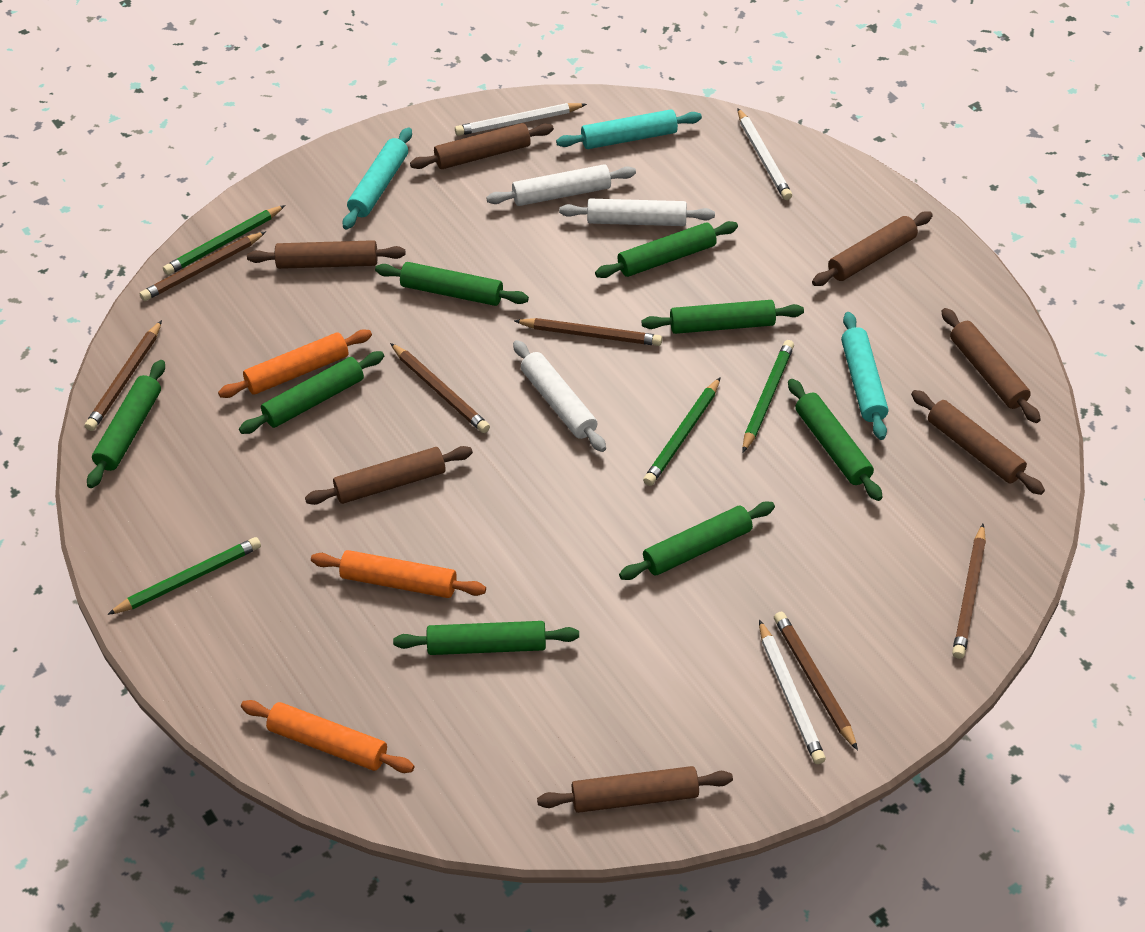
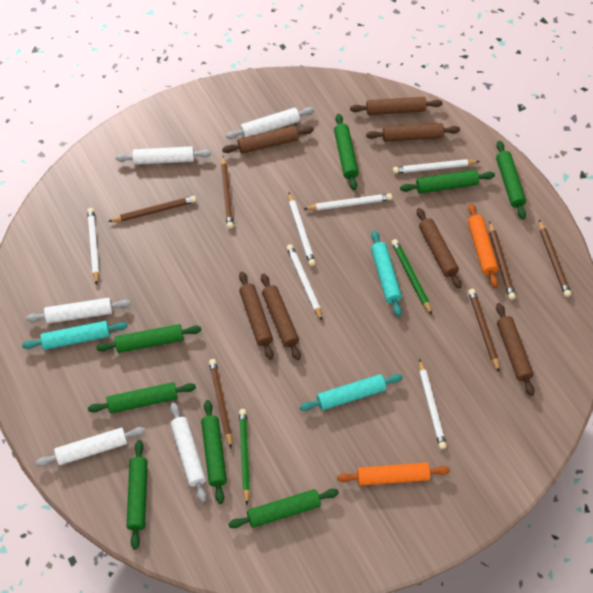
green pencil: [107,537,261,615] [163,205,285,275] [643,377,721,486] [742,340,794,453] = 4 -> [239,409,250,505] [391,239,432,315] = 2
orange rolling pin: [218,329,372,398] [241,700,414,773] [311,550,486,598] = 3 -> [337,462,450,486] [468,203,498,288] = 2
white pencil: [455,103,587,136] [737,108,792,200] [759,620,826,764] = 3 -> [87,208,99,285] [286,244,322,320] [288,193,316,266] [304,193,392,210] [393,159,480,173] [419,359,447,449] = 6
white rolling pin: [486,164,636,206] [513,340,606,452] [559,199,715,226] = 3 -> [26,298,131,324] [36,427,145,466] [115,146,211,165] [170,402,206,502] [226,107,314,139] = 5

